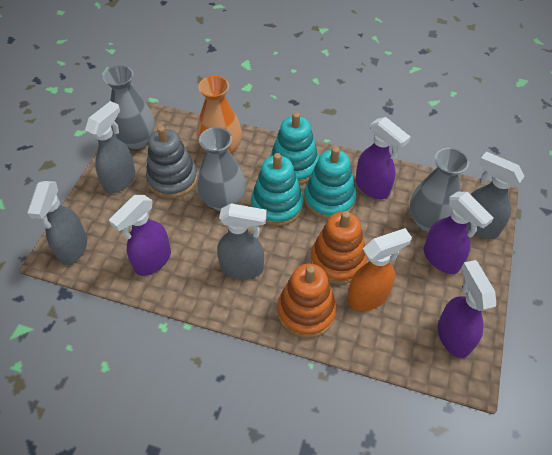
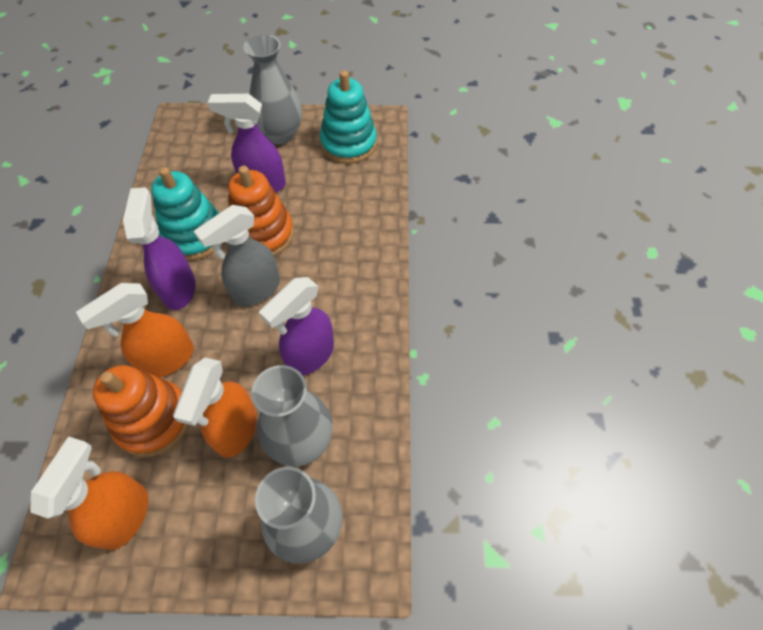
grey spray bottle: [27,181,87,265] [85,101,136,194] [217,203,267,279] [467,152,525,239] = 4 -> [194,205,280,307] = 1
grey stacking toy: [146,126,198,199] = 1 -> none = 0
orange spray bottle: [347,228,412,311] = 1 -> [30,436,148,550] [76,283,194,378] [173,358,257,458] = 3
orange vase: [197,76,242,155] = 1 -> none = 0
purple spray bottle: [109,195,171,276] [356,117,411,199] [424,192,494,274] [438,260,496,358] = 4 -> [123,187,196,310] [208,94,286,193] [259,277,334,375] = 3
turquoise stacking toy: [251,153,303,226] [270,112,319,184] [304,147,356,219] = 3 -> [151,167,222,260] [320,70,377,164] = 2

